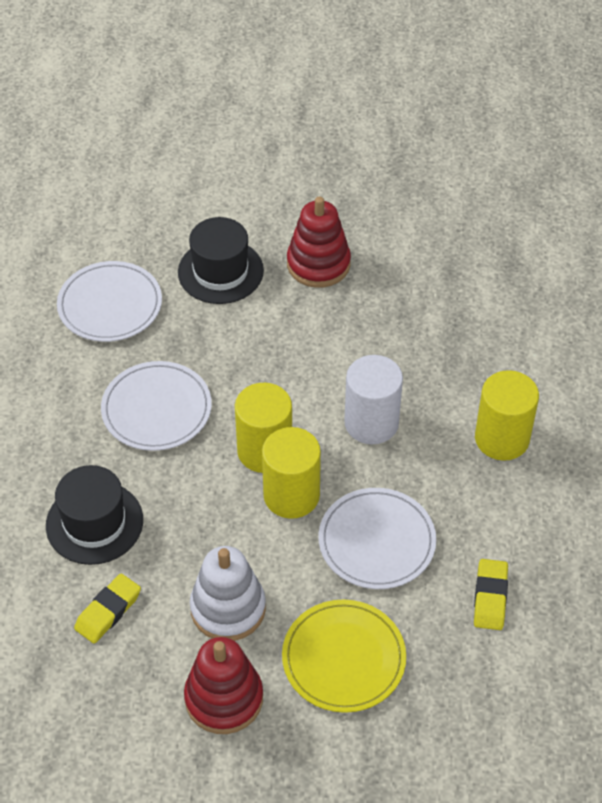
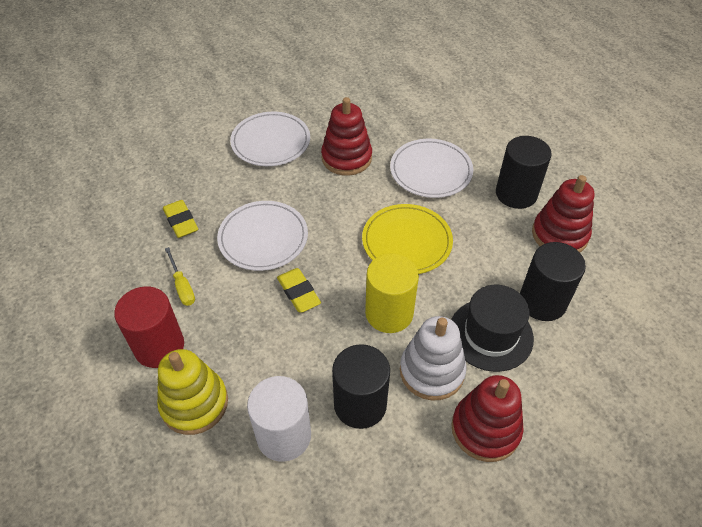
black cylinder: none = 0 -> [332,344,390,429] [496,136,552,209] [520,242,586,321] = 3
black hat: [46,465,143,565] [178,217,264,304] = 2 -> [451,285,534,372] = 1
red cylinder: none = 0 -> [114,287,184,368] = 1
red stacking toy: [184,637,263,734] [287,196,351,288] = 2 -> [321,97,372,176] [451,375,523,462] [532,175,594,252] = 3
yellow cylinder: [235,383,292,473] [262,427,321,519] [475,370,539,461] = 3 -> [365,253,419,333] = 1
yellow screwdriver: none = 0 -> [165,247,195,306] = 1
yellow stacking toy: none = 0 -> [157,349,228,435] = 1

